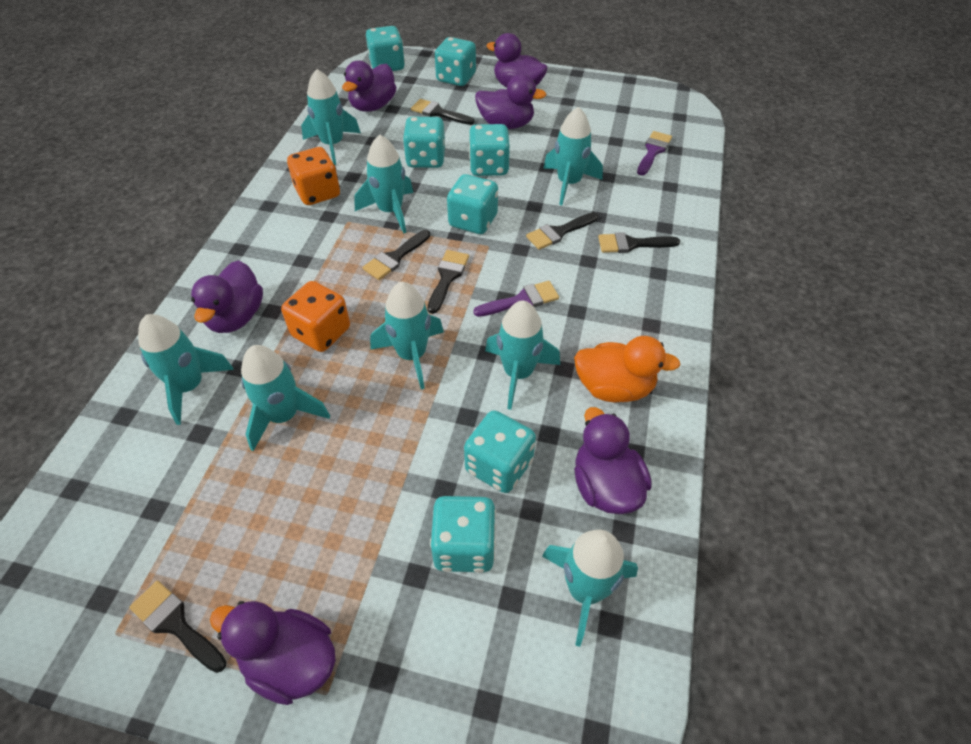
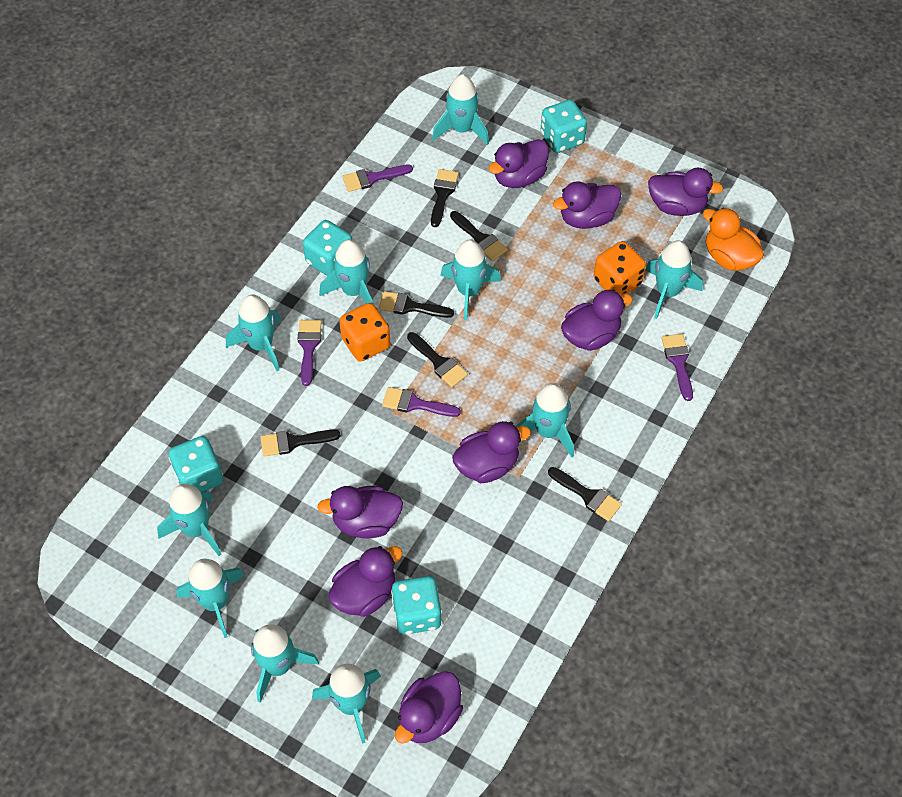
purple brush: [473,281,559,317] [637,131,672,175] = 2 -> [297,320,322,386] [342,164,413,192] [382,387,461,417] [662,334,693,401] = 4
purple duck: [191,260,263,333] [210,601,336,705] [342,61,397,112] [475,74,546,129] [487,33,548,88] [574,407,652,514] = 6 -> [317,486,403,538] [328,546,403,617] [395,671,463,744] [452,421,531,483] [489,139,549,188] [553,181,621,229] [561,290,633,351] [648,168,723,216] = 8
turquoise dice: [366,26,405,71] [403,117,445,168] [430,496,496,573] [435,37,476,86] [447,174,498,234] [464,410,536,493] [469,124,510,176] = 7 -> [168,436,223,492] [303,220,352,276] [391,576,441,635] [541,100,587,153] = 4
turquoise rocket: [138,314,234,425] [241,345,330,451] [301,69,361,165] [354,135,413,234] [370,282,444,389] [485,301,560,410] [542,530,638,647] [543,107,603,205] = 8 -> [157,484,221,556] [177,559,245,638] [226,294,281,371] [251,624,319,703] [312,664,381,744] [319,239,374,304] [432,74,489,145] [440,240,501,320] [516,383,574,457] [645,240,703,319] = 10

